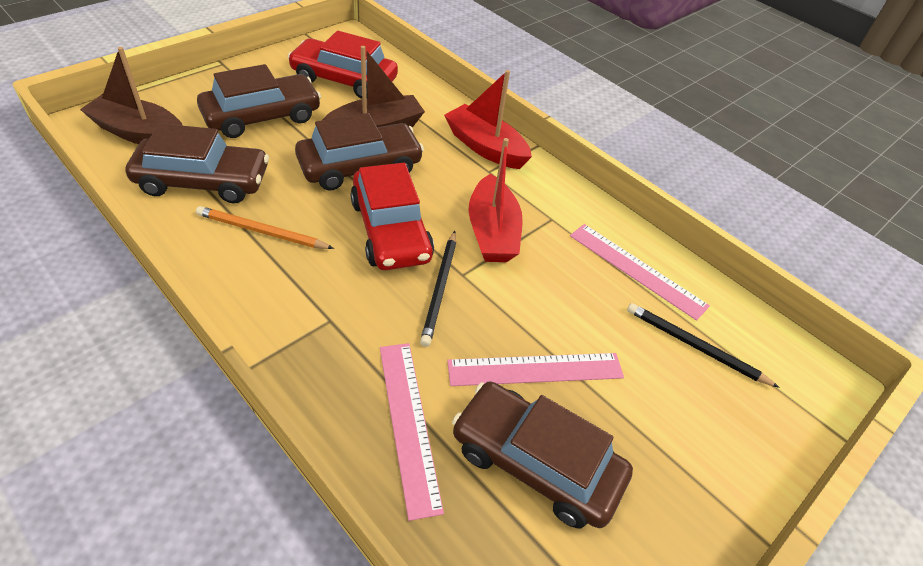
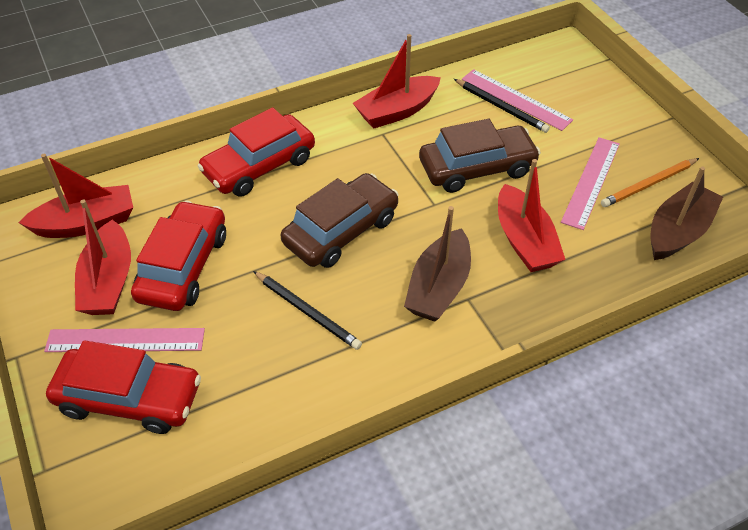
brown car: [125,123,269,203] [197,64,321,138] [295,113,424,190] [452,381,633,528] = 4 -> [281,173,399,268] [419,119,541,193] = 2
red boat: [444,70,532,169] [468,138,523,262] = 2 -> [18,154,133,238] [75,199,131,315] [353,34,441,128] [498,159,565,272] = 4
red car: [288,31,398,99] [350,163,434,270] = 2 -> [46,340,201,434] [131,201,226,311] [197,108,315,197] = 3

